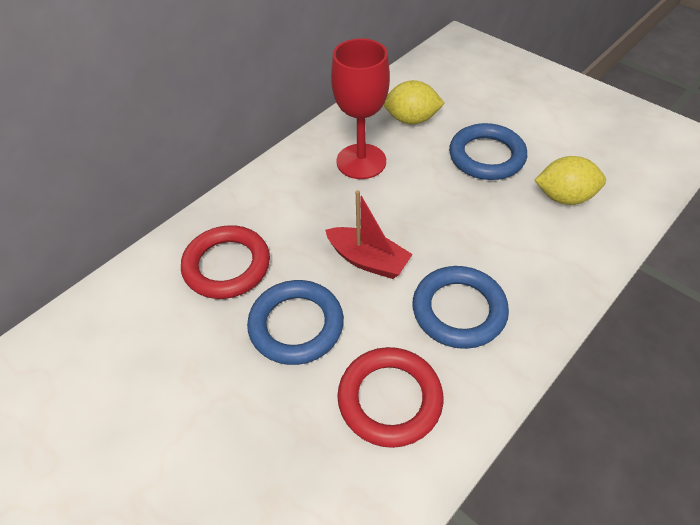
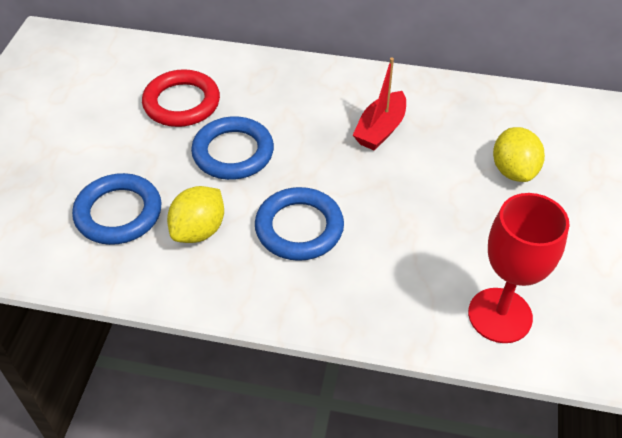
red ring: [181,225,270,299] [337,347,443,448] = 2 -> [142,69,220,127] = 1

